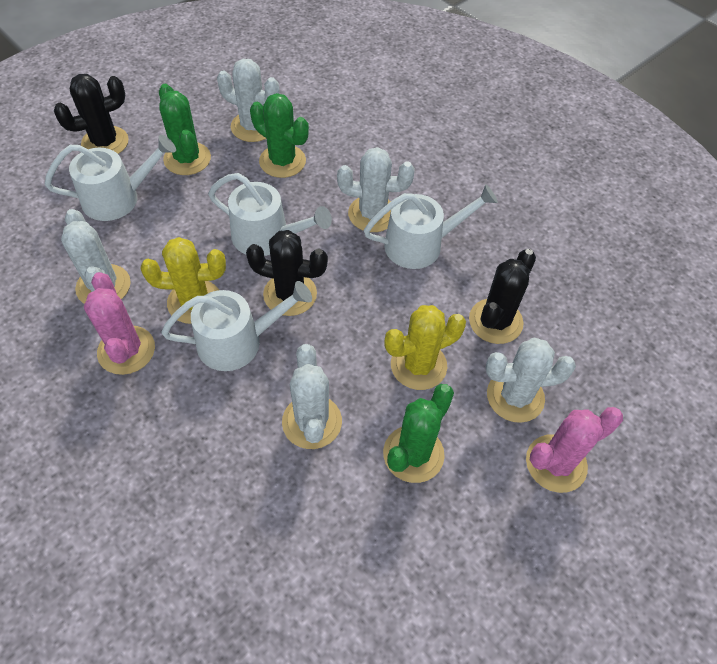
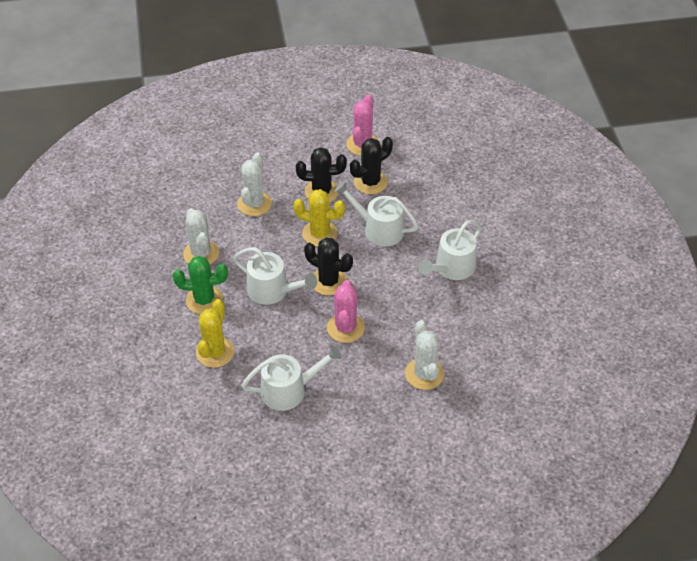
green cactus: [159,84,211,175] [250,93,309,178] [383,384,454,483] = 3 -> [173,256,228,314] = 1
white cactus: [61,209,131,304] [217,59,280,142] [282,344,342,449] [337,147,415,232] [486,338,576,423] = 5 -> [183,208,219,265] [237,152,272,216] [405,320,444,390] = 3

